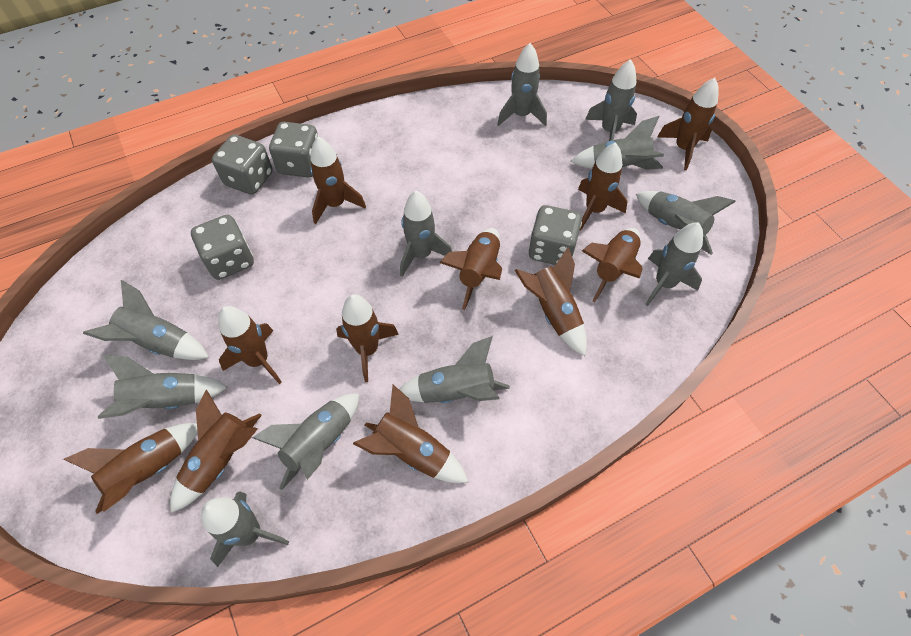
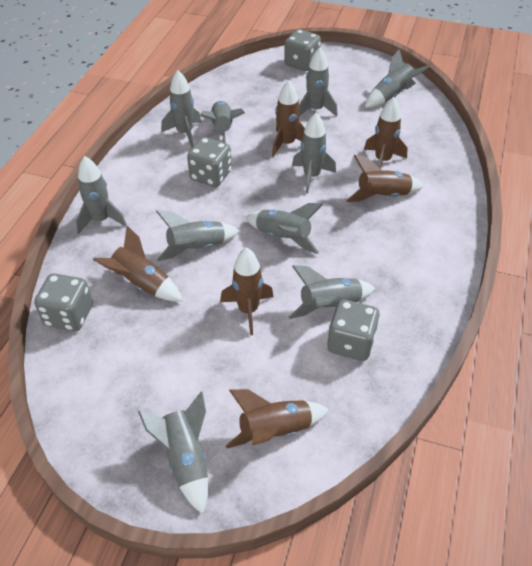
brown rocket: [63,423,198,514] [170,389,262,512] [218,306,282,384] [310,136,366,224] [336,294,399,382] [353,385,469,483] [439,228,502,310] [514,247,587,356] [578,142,627,231] [582,228,643,303] [657,78,719,170] = 11 -> [93,226,183,301] [220,247,274,335] [226,389,329,448] [272,80,305,157] [346,155,424,202] [364,97,407,169] = 6
grey rocket: [83,280,209,360] [98,355,227,419] [201,491,289,567] [252,393,359,490] [399,336,510,403] [400,191,452,277] [497,43,547,126] [570,116,664,170] [585,59,637,141] [636,191,736,255] [645,222,703,306] = 11 -> [76,156,127,234] [138,391,208,514] [156,210,239,261] [161,70,201,148] [200,101,245,143] [246,203,323,254] [289,265,375,319] [292,113,336,194] [299,47,338,117] [365,49,429,108] = 10

